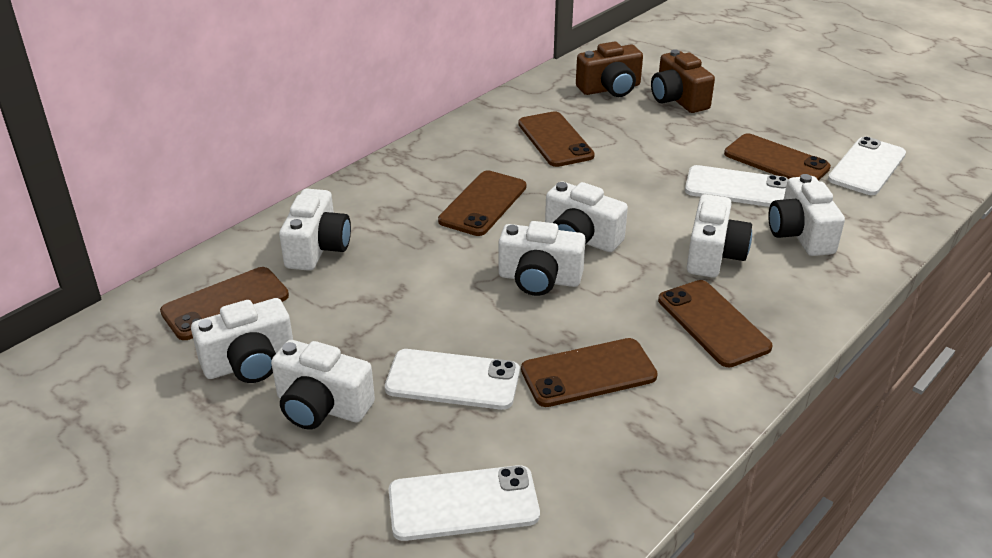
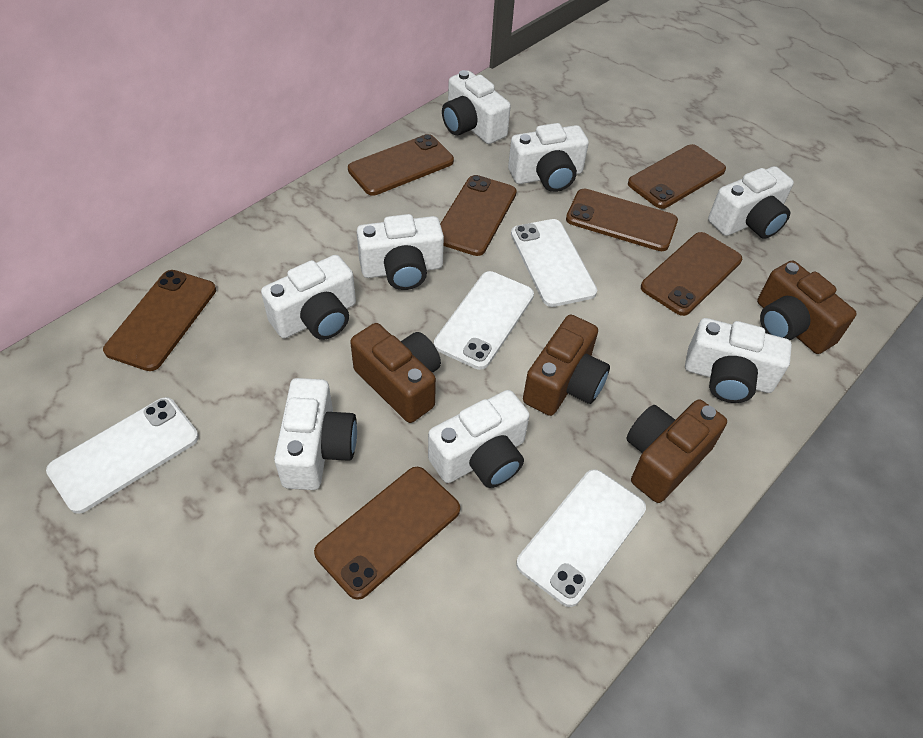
brown camera: [576,42,643,97] [651,49,715,113] = 2 -> [350,323,441,423] [523,315,610,416] [626,400,727,503] [757,261,857,354] = 4
brown phone: [160,267,289,340] [438,170,526,236] [518,111,595,167] [521,338,658,407] [658,280,773,367] [724,133,831,181] = 6 -> [103,270,216,371] [314,467,460,600] [348,134,454,196] [440,175,517,256] [566,189,678,251] [628,144,726,209] [641,232,742,316] = 7
white camera: [191,298,293,383] [271,340,375,429] [279,189,351,271] [498,221,586,296] [545,182,628,252] [687,194,752,278] [768,174,845,256] = 7 -> [261,255,356,340] [274,378,357,490] [357,214,444,290] [428,390,530,488] [442,70,511,144] [508,123,589,192] [685,318,792,403] [708,166,794,239] = 8

